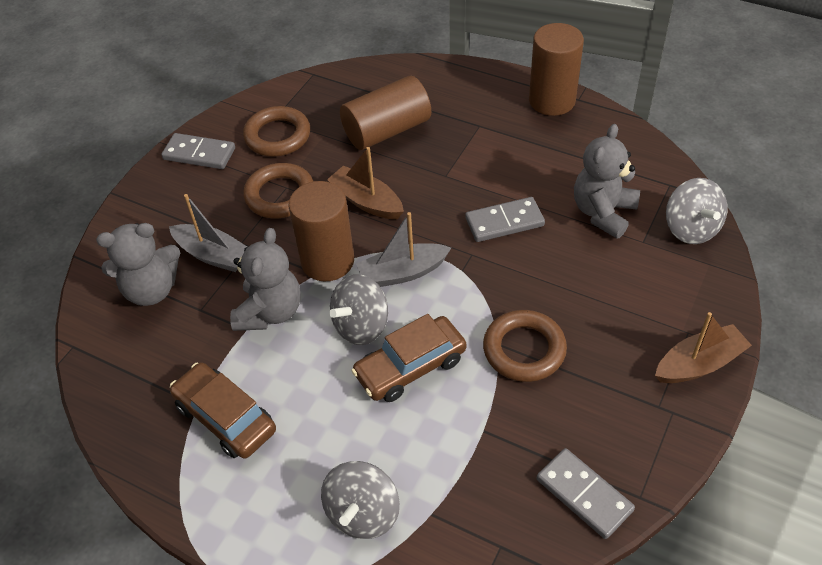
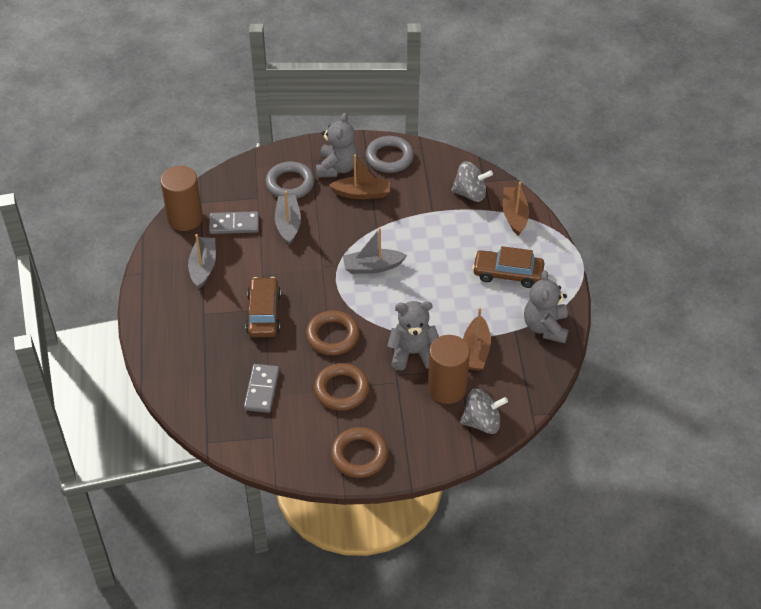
brown boat: [327,147,404,219] [655,312,752,383] = 2 -> [329,155,390,199] [463,308,491,371] [503,182,529,236] = 3
brown cylinder: [289,181,354,281] [340,76,431,150] [529,23,584,116] = 3 -> [160,166,203,231] [428,335,470,404] = 2
grey boat: [169,194,247,272] [356,212,451,287] = 2 -> [188,234,216,289] [275,191,301,245] [343,228,407,274] = 3
grey domino: [161,133,235,169] [465,197,545,242] [537,448,635,539] = 3 -> [209,211,259,234] [244,364,279,413] = 2
grey ring: none = 0 -> [265,161,314,199] [366,136,414,173] = 2
grey spinning top: [321,461,400,539] [329,274,388,345] [666,178,728,244] = 3 -> [451,161,493,202] [460,388,508,434] = 2

